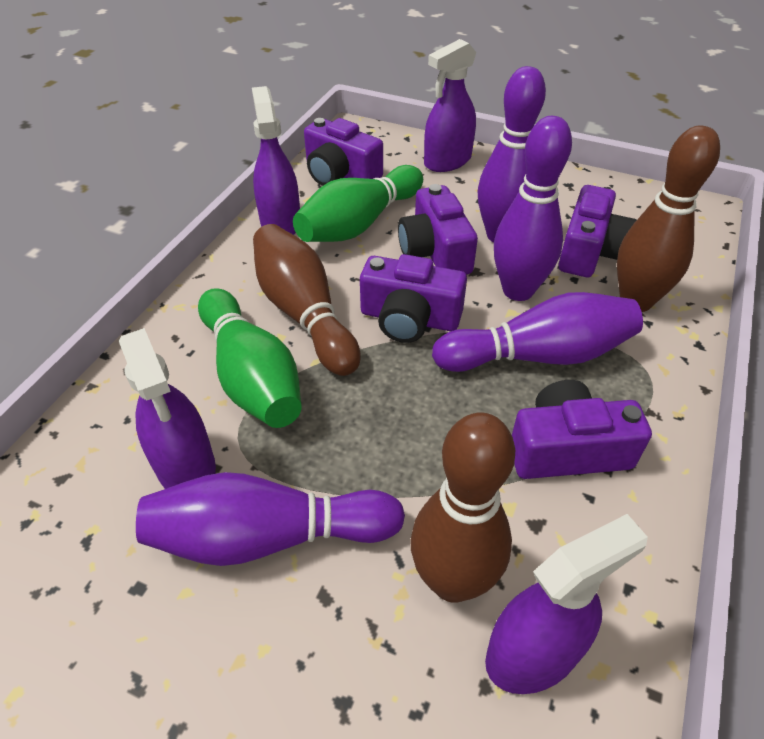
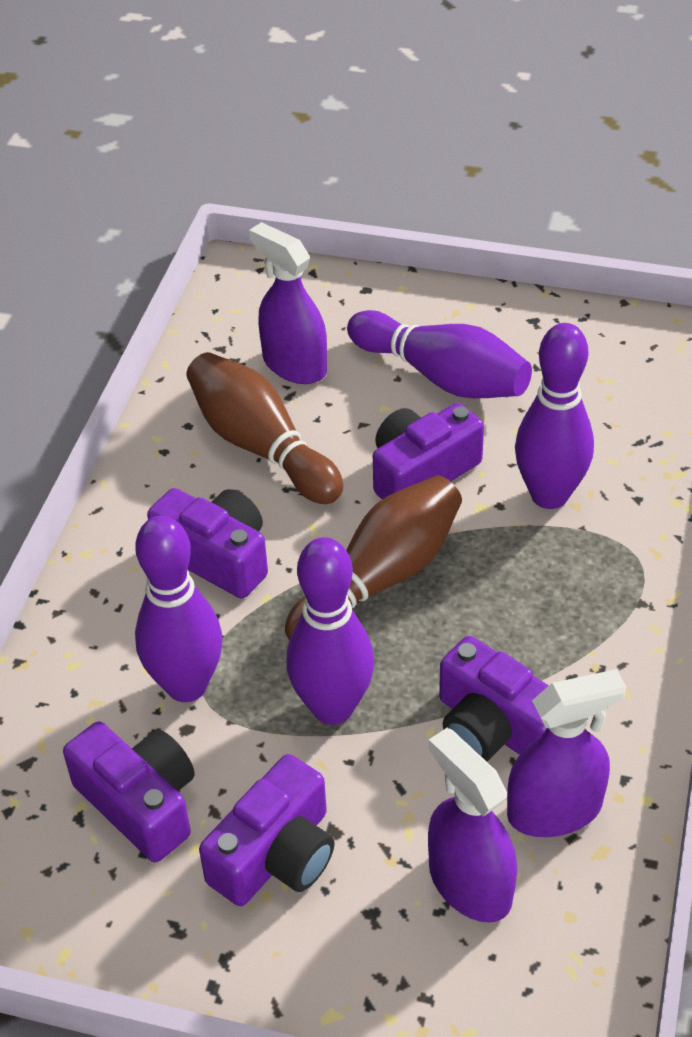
brown bowling pin: [253,224,361,376] [410,412,515,603] [617,125,720,312] = 3 -> [186,352,343,504] [285,475,462,640] = 2
green bowling pin: [198,288,302,428] [293,165,423,242] = 2 -> none = 0
purple spray bottle: [119,328,216,489] [252,86,300,235] [424,39,476,172] [485,514,648,694] = 4 -> [249,222,327,384] [428,728,517,923] [507,669,626,837] = 3

